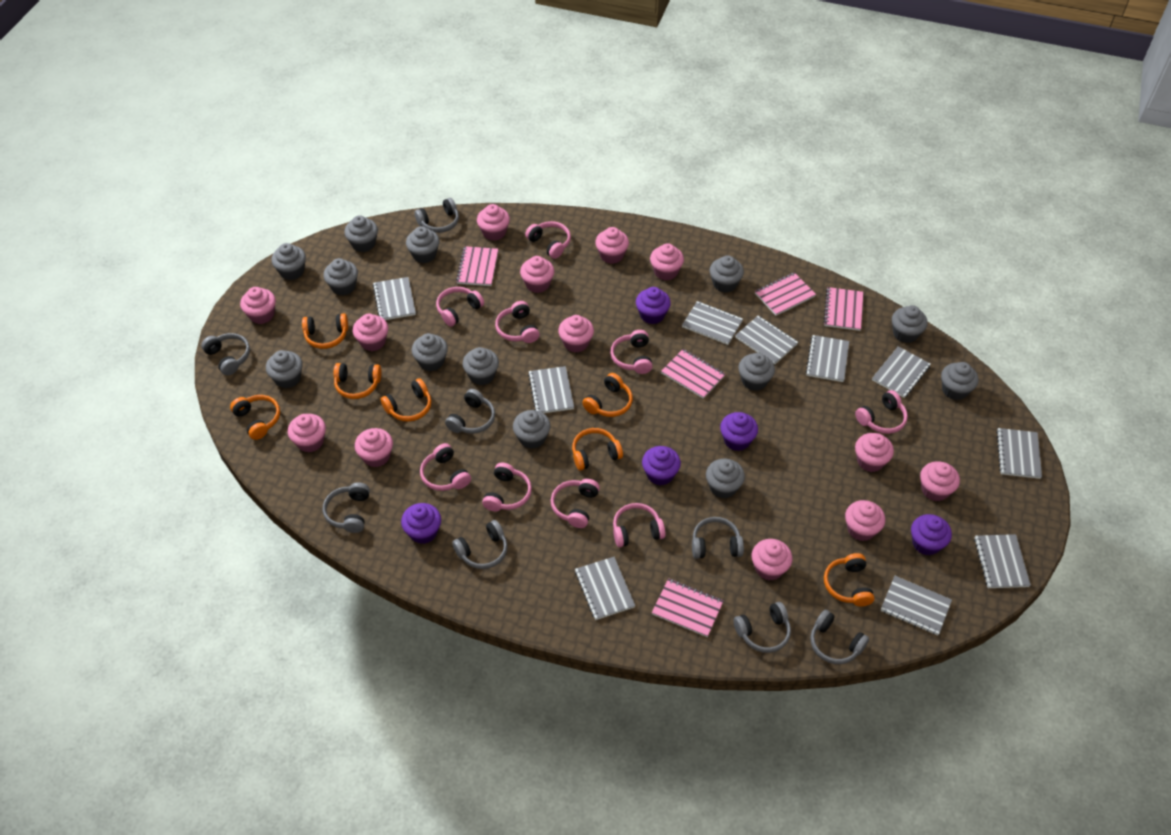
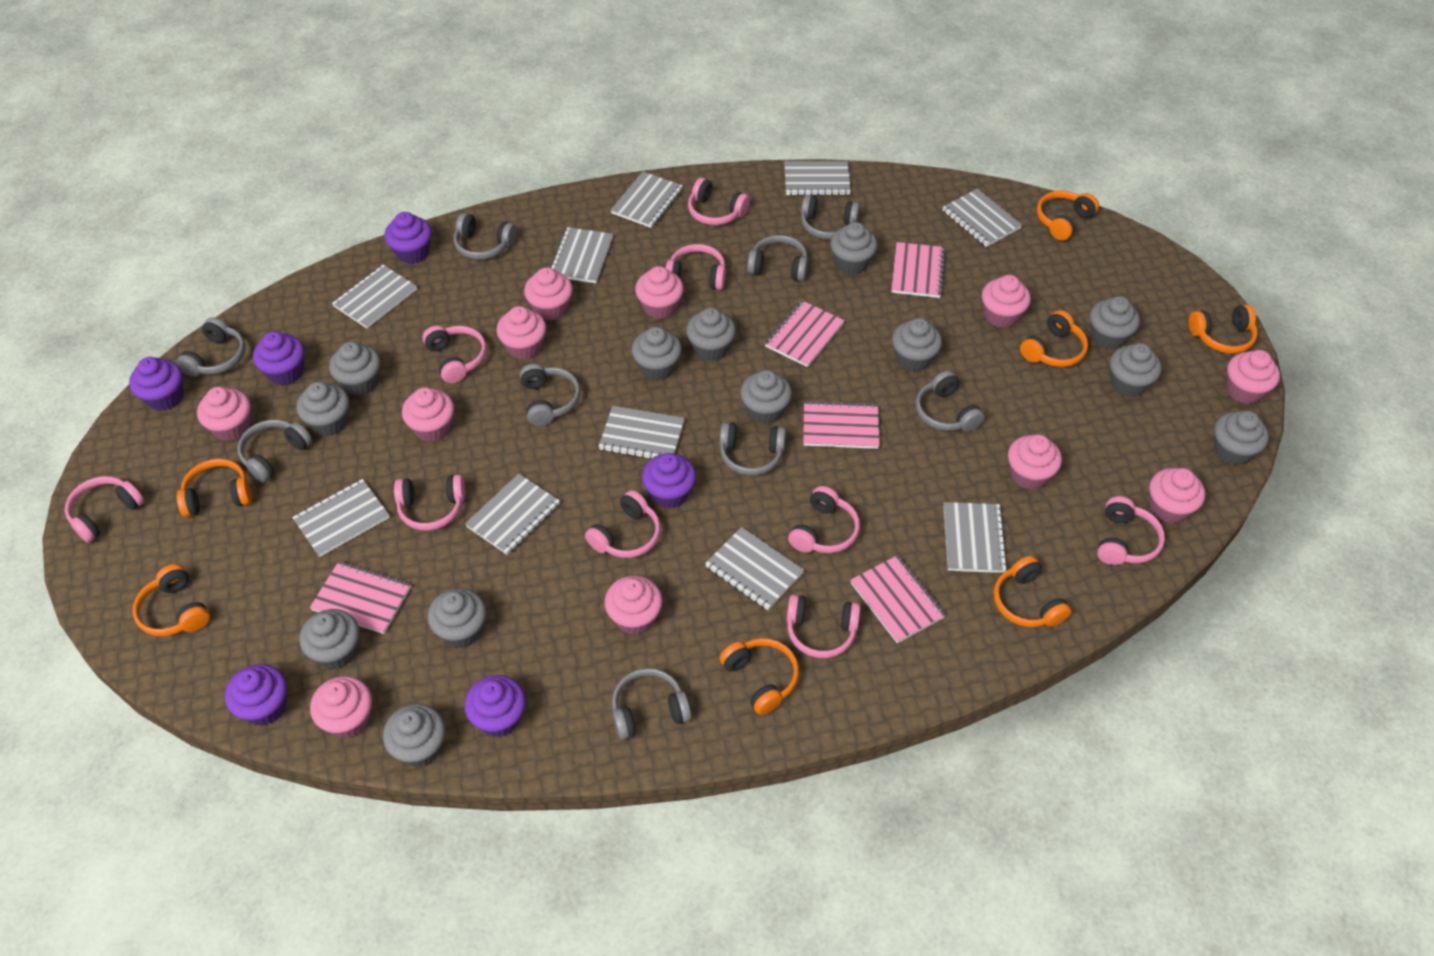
grey headphones: [201,333,250,375] [323,482,370,533] [414,198,459,233] [445,389,495,434] [452,520,508,569] [692,517,744,559] [733,602,791,653] [810,610,869,664] = 8 -> [176,317,246,377] [237,419,312,483] [454,213,516,260] [520,364,580,426] [612,668,691,740] [719,422,786,476] [747,235,808,281] [801,194,860,240] [915,371,985,432] = 9
pink cupcake: [240,287,276,324] [288,414,326,453] [353,314,388,351] [355,428,393,467] [477,204,510,241] [520,256,554,293] [558,315,594,352] [595,227,629,264] [650,243,684,280] [752,539,792,580] [845,500,885,541] [855,433,894,472] [920,461,960,501] = 13 -> [197,387,251,441] [310,676,372,738] [402,387,454,442] [496,306,546,360] [524,267,573,321] [605,576,662,635] [635,266,684,319] [982,275,1031,328] [1008,434,1062,490] [1150,468,1205,524] [1227,350,1280,404] = 11
purple cupcake: [401,503,441,544] [636,287,671,324] [642,446,681,485] [720,412,758,451] [911,514,952,555] = 5 -> [129,357,183,411] [225,664,287,726] [253,331,304,385] [384,212,432,264] [464,675,526,737] [642,453,696,509] = 6

